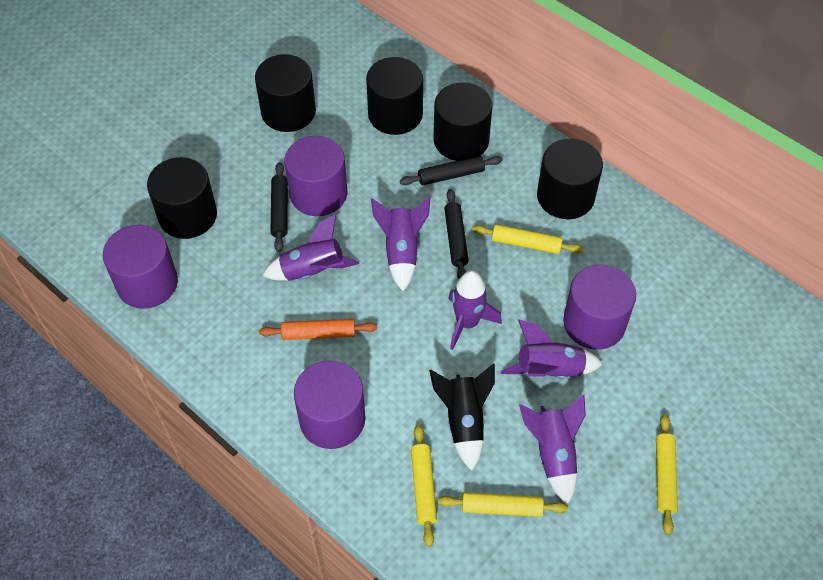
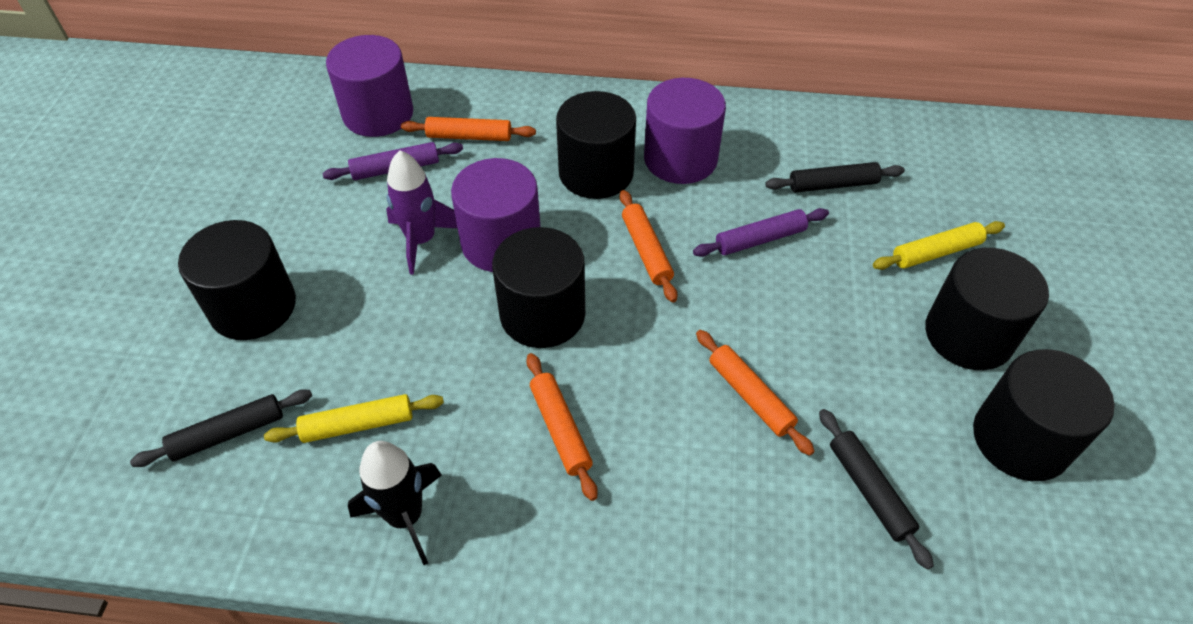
orange rolling pin: [259,319,377,340] = 1 -> [401,117,536,141] [526,353,598,501] [620,190,678,302] [696,330,815,456] = 4
purple cylinder: [103,225,178,309] [284,136,347,216] [294,360,366,449] [563,264,636,350] = 4 -> [326,35,413,137] [451,158,541,272] [644,78,726,184] = 3
purple rocket: [262,214,359,281] [371,197,430,291] [448,271,502,350] [501,319,603,378] [519,395,586,505] = 5 -> [386,150,457,275] = 1
purple rolling pin: none = 0 -> [322,142,463,180] [693,208,829,257] = 2
yellow rolling pin: [411,425,437,547] [438,492,568,517] [472,224,583,254] [656,414,678,535] = 4 -> [264,394,444,443] [873,221,1005,270] = 2

